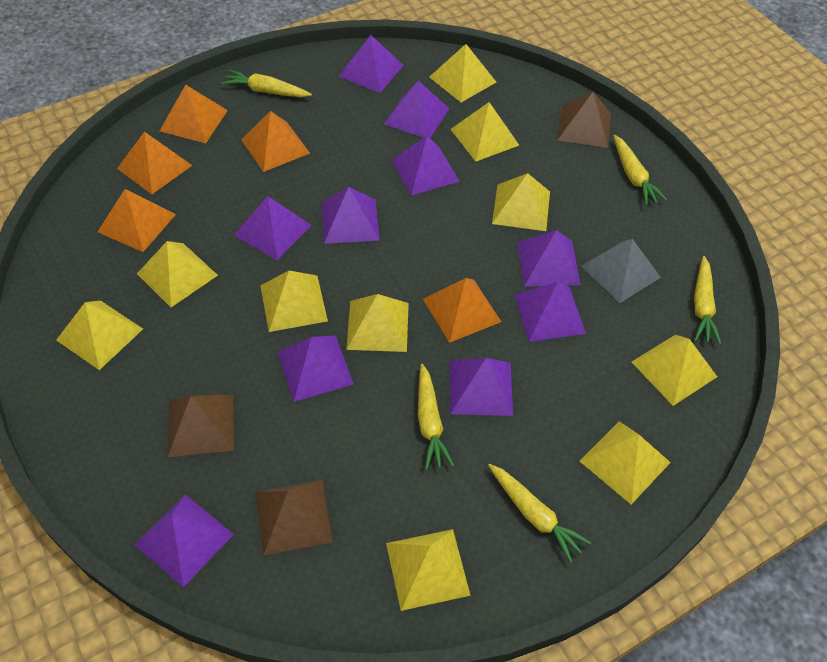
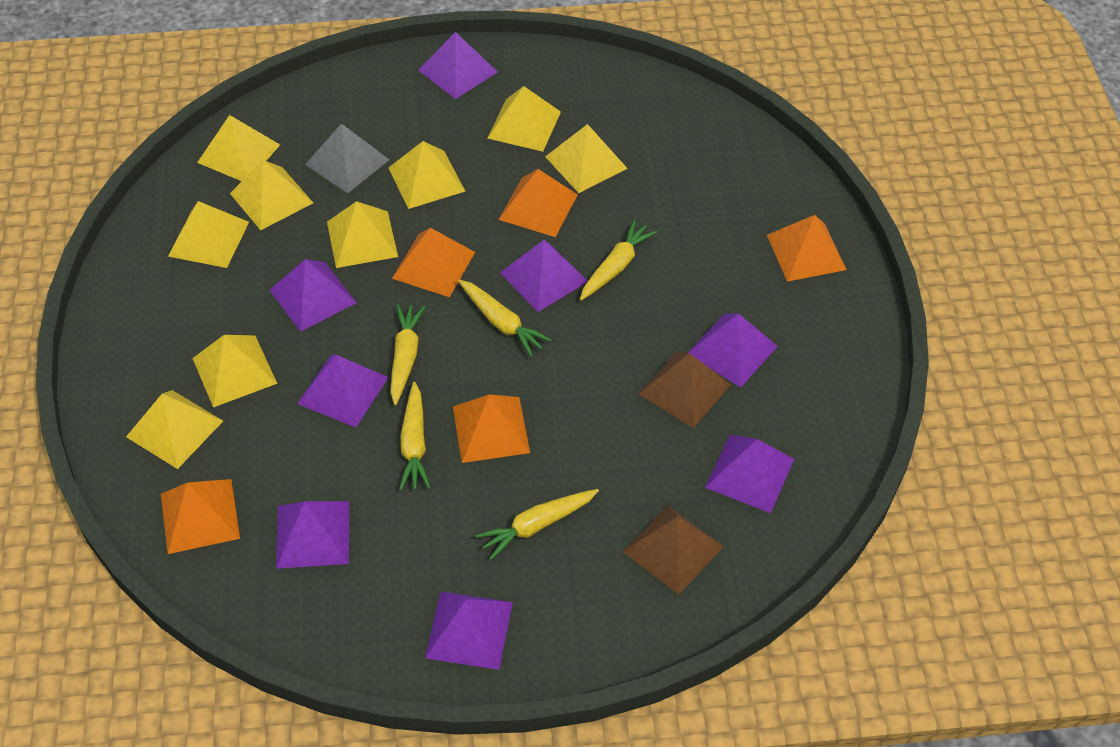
brown pyramid: [168,394,234,457] [256,480,333,556] [557,92,611,148] = 3 -> [623,505,724,595] [639,352,731,428] = 2
purple pyramid: [135,494,234,588] [234,196,312,260] [278,336,354,402] [322,187,380,244] [338,35,404,93] [384,81,450,138] [392,136,460,196] [450,358,513,416] [514,282,586,342] [517,230,581,287] = 10 -> [270,259,357,332] [276,501,349,569] [297,355,389,427] [418,32,497,99] [425,591,513,670] [500,240,588,312] [688,314,778,388] [705,435,794,513] = 8
yellow pyramid: [56,300,143,370] [137,241,218,307] [260,271,328,332] [346,294,409,352] [386,529,471,611] [429,44,496,102] [451,102,519,162] [492,173,550,231] [580,421,671,505] [632,335,717,406] = 10 -> [126,390,223,469] [168,201,249,268] [192,335,277,407] [197,115,280,181] [230,160,313,230] [327,201,398,268] [389,141,465,209] [487,86,561,152] [545,124,628,193] = 9

